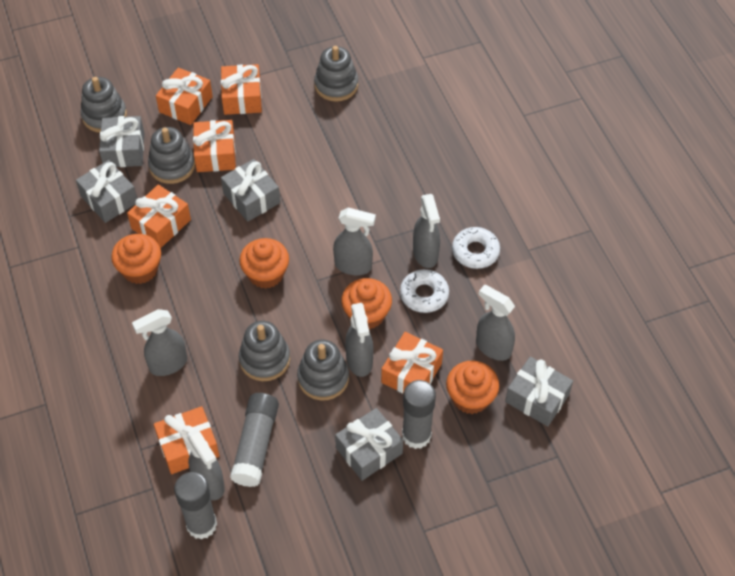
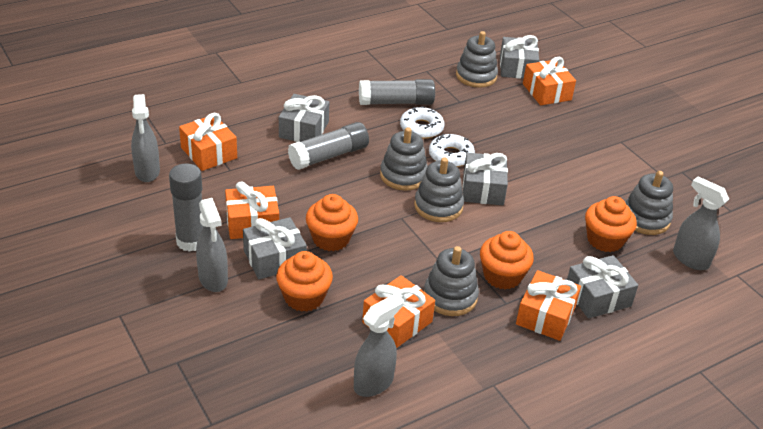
grey spray bottle: [132,309,187,376] [187,429,225,500] [333,208,376,275] [345,303,373,377] [413,194,440,268] [476,285,515,361] = 6 -> [131,94,160,182] [196,198,228,292] [354,294,404,397] [673,177,729,270] = 4
orange gift: [127,184,191,248] [154,406,219,474] [156,68,213,125] [193,120,236,172] [221,64,262,115] [381,332,443,394] = 6 -> [179,113,237,171] [225,181,279,239] [362,275,435,348] [516,270,581,341] [523,57,576,105] = 5

